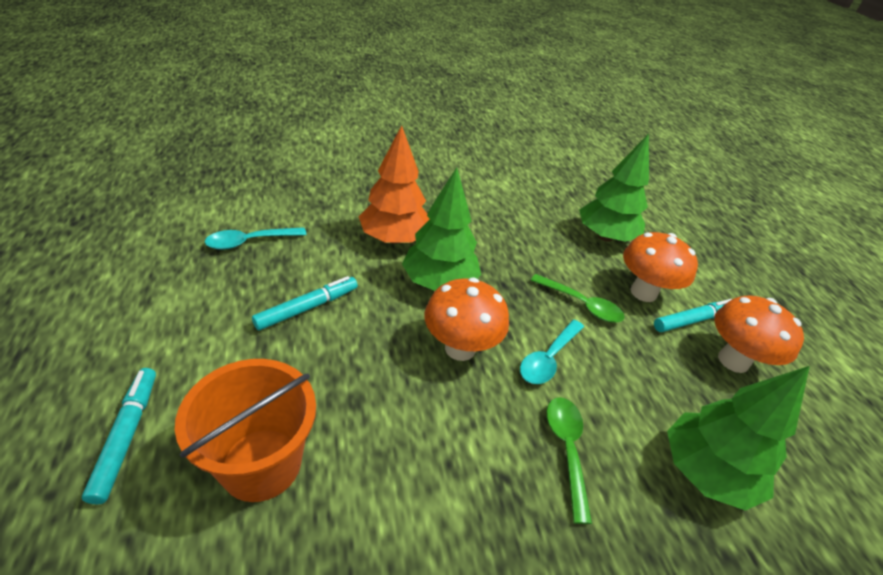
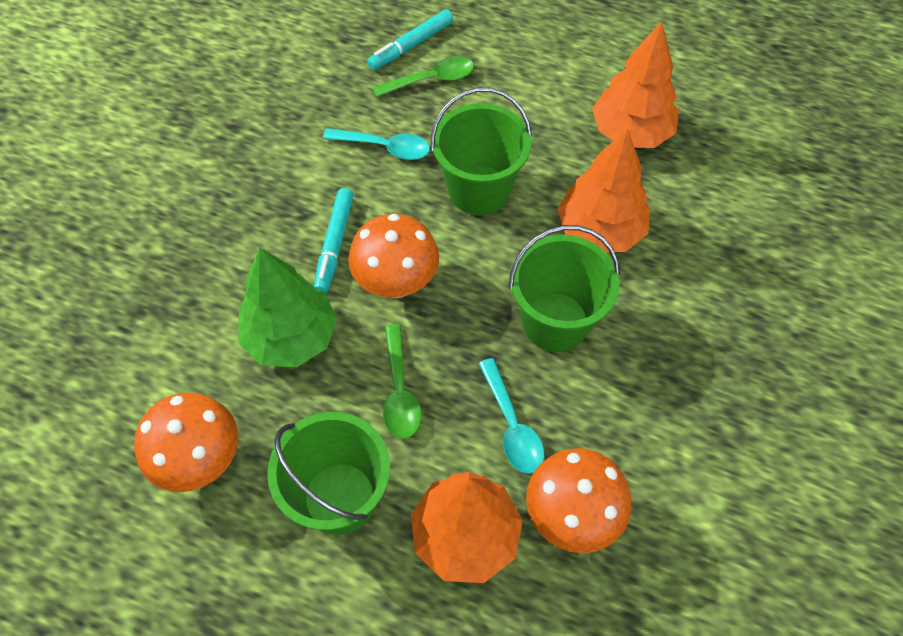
green bucket: none = 0 -> [267,412,390,535] [431,87,532,215] [509,225,620,352] = 3
green tree: [402,167,481,291] [579,134,649,242] [667,366,810,511] = 3 -> [239,247,337,367] = 1
orange bucket: [175,359,316,502] = 1 -> none = 0
orange tree: [359,125,429,244] = 1 -> [411,472,523,583] [557,128,650,252] [592,21,679,148] = 3
turquoise marker: [82,368,156,504] [252,276,358,330] [654,299,732,332] = 3 -> [314,188,354,293] [367,9,454,70] = 2

